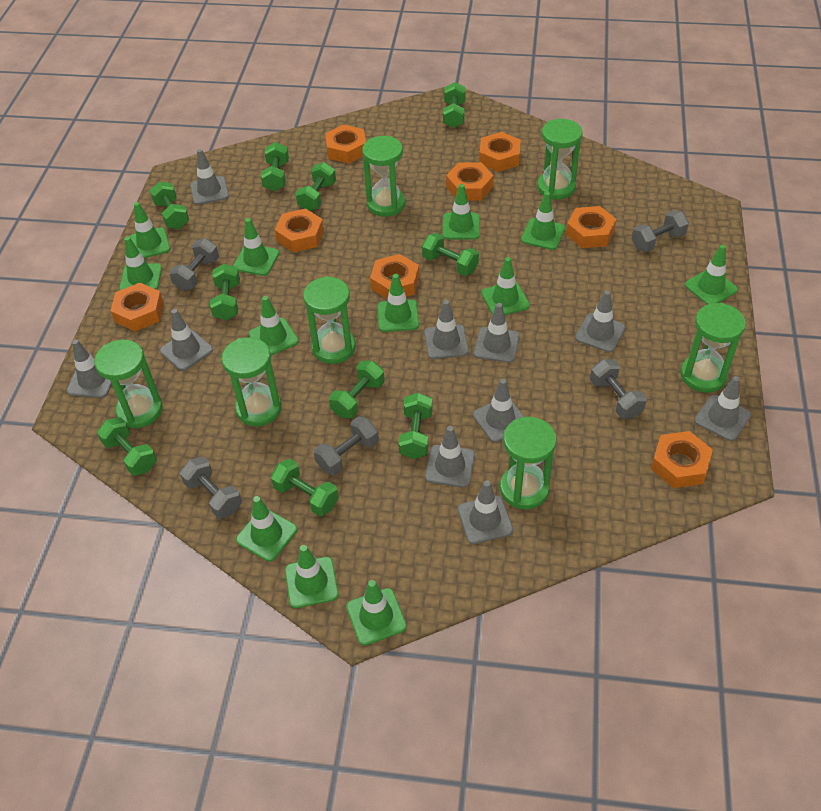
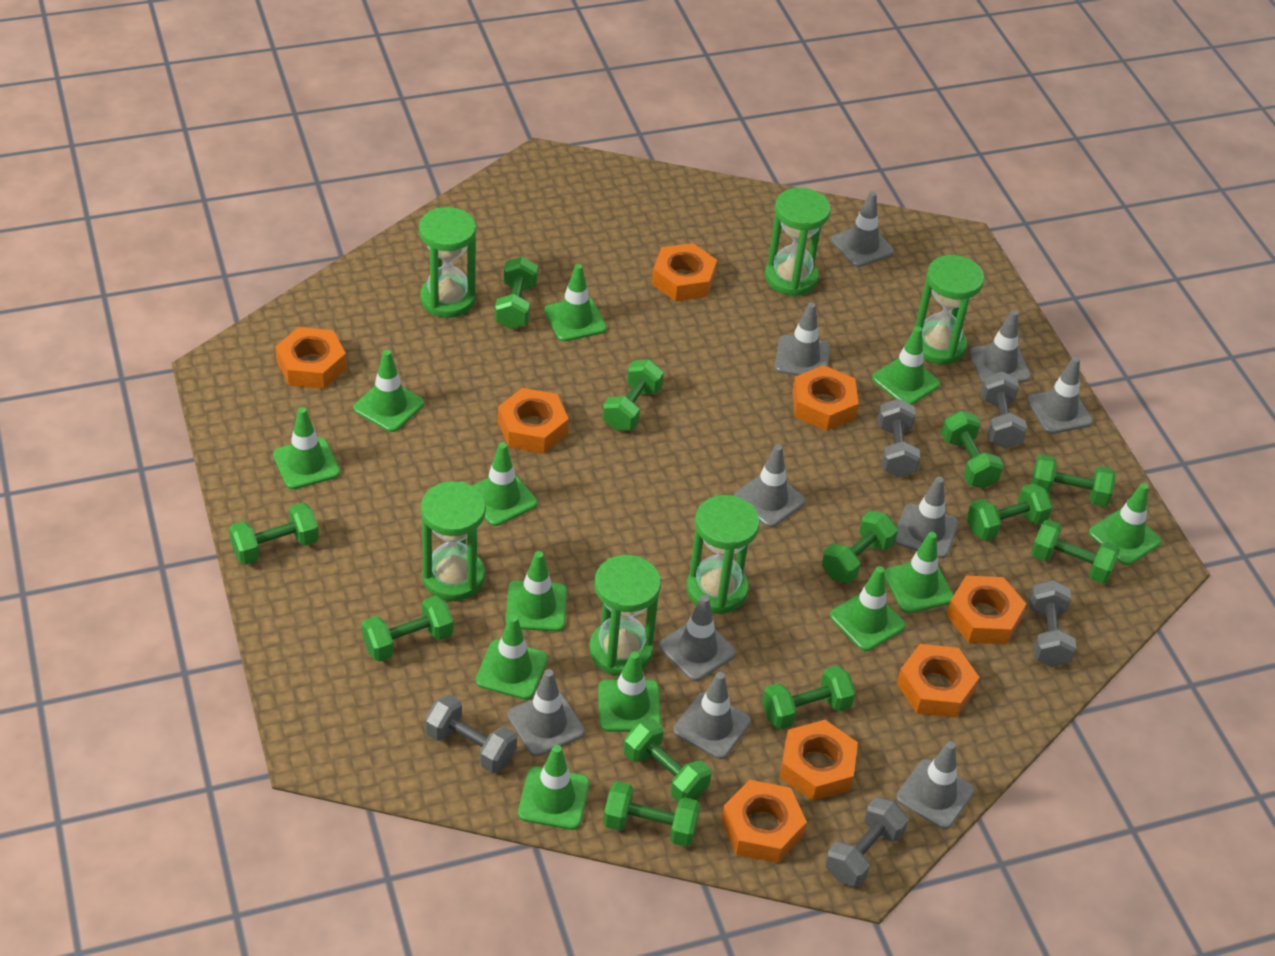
green dumbbell: [97,417,157,476] [150,182,189,229] [210,264,240,320] [261,142,289,191] [270,459,339,516] [296,162,336,211] [329,361,385,418] [398,393,433,459] [422,233,479,276] [443,82,466,128] = 10 -> [229,503,319,565] [362,595,453,662] [495,257,538,329] [602,360,664,431] [603,781,700,847] [623,719,711,802] [762,665,856,729] [822,511,898,584] [941,411,1004,489] [967,483,1053,541] [1031,454,1116,507] [1031,519,1120,584] = 12
green hourglass: [94,340,163,429] [221,337,282,426] [303,276,356,364] [362,136,405,217] [500,417,557,509] [537,119,583,199] [681,303,746,393] = 7 -> [419,207,476,318] [421,481,486,601] [589,555,661,676] [686,495,760,614] [765,188,830,297] [915,255,984,365] = 6

